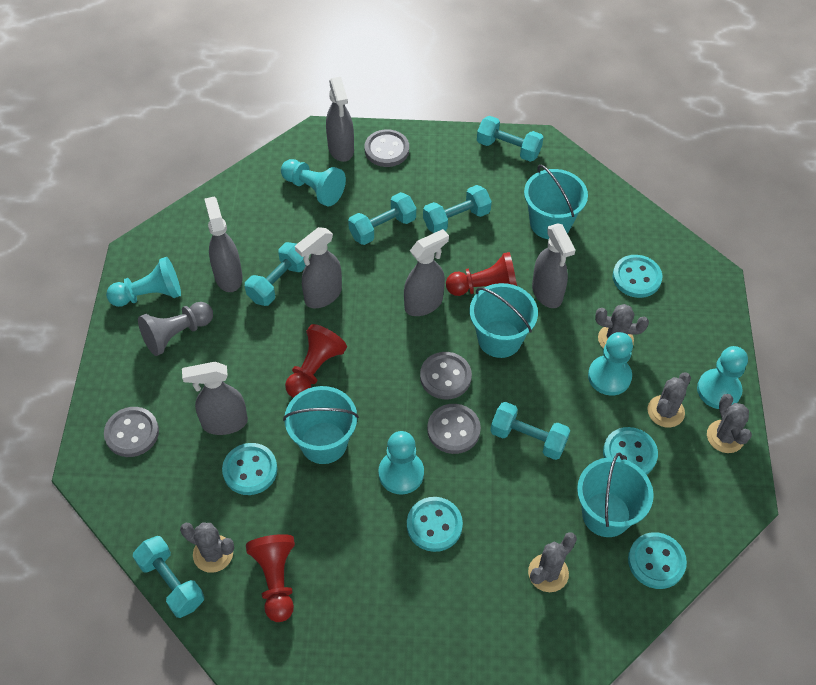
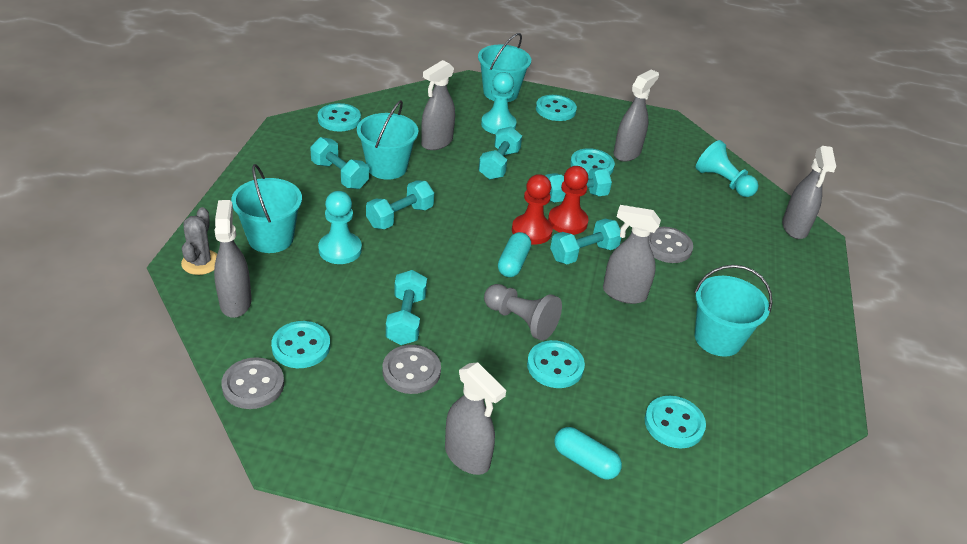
grey button: [104,407,159,457] [365,129,409,167] [420,352,472,399] [427,404,481,454] = 4 -> [221,357,284,409] [382,345,441,394] [649,227,693,263] = 3
grey cactus: [180,522,234,573] [528,532,577,592] [595,304,649,349] [647,373,691,428] [707,394,752,453] = 5 -> [181,207,217,275] = 1
red pawn: [246,534,295,622] [285,324,347,398] [446,252,517,296] = 3 -> [512,174,553,244] [548,166,589,235] = 2
turquoise button: [222,443,277,495] [407,497,463,552] [603,427,658,475] [613,255,663,298] [628,532,687,589] = 5 -> [271,321,330,368] [317,103,361,132] [527,340,585,388] [536,95,577,121] [570,148,615,175] [645,396,706,448] = 6
turquoise capsule: none = 0 -> [498,232,531,277] [554,427,622,480] = 2
turquoise pawn: [106,257,181,307] [281,159,346,206] [378,431,424,495] [588,332,633,396] [697,346,748,409] = 5 -> [318,191,362,264] [481,72,517,134] [696,140,758,197] = 3

